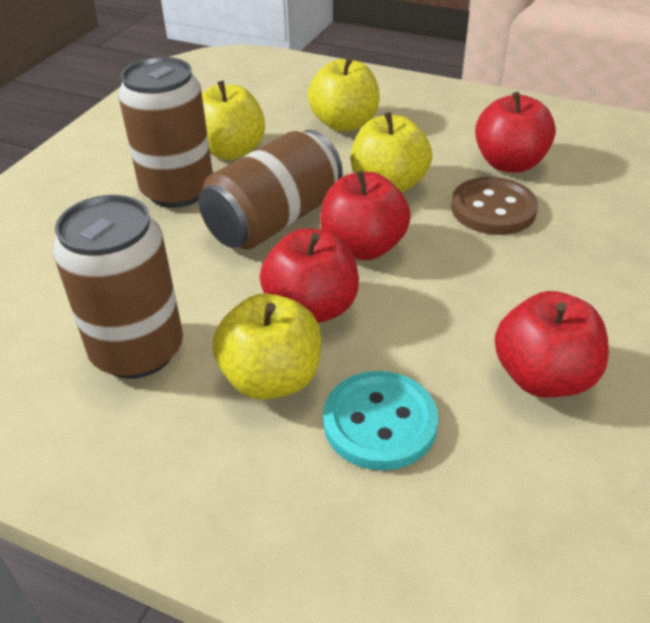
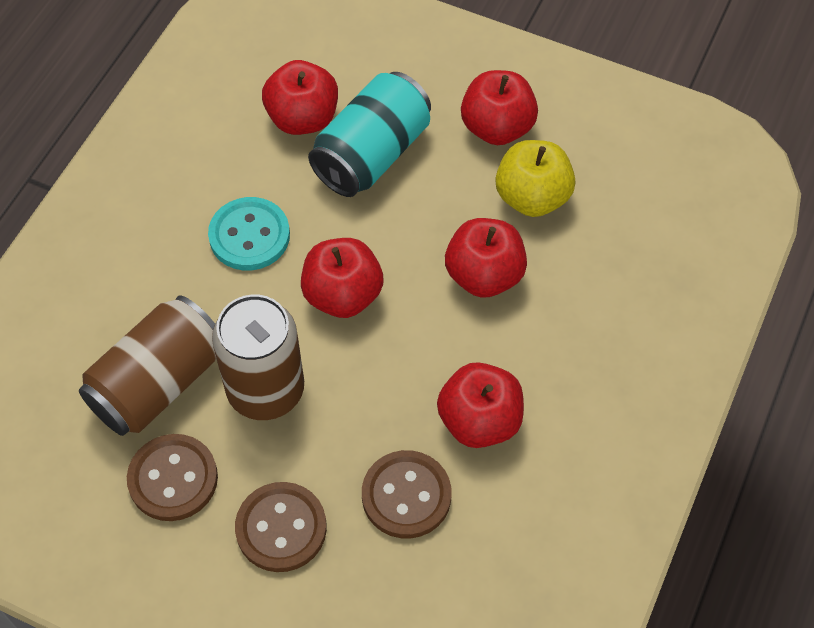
brown button: [451,177,538,235] = 1 -> [127,434,218,521] [235,482,327,572] [362,450,451,538] = 3
brown can: [53,195,183,379] [118,57,213,208] [198,130,343,250] = 3 -> [79,295,216,436] [212,294,304,420] = 2
red apple: [260,228,359,323] [320,170,411,260] [475,92,556,173] [494,291,609,398] = 4 -> [262,60,338,135] [301,238,383,318] [437,362,524,448] [445,218,527,298] [461,70,538,145] = 5
turquoise can: none = 0 -> [308,72,431,197] = 1
yellow apple: [202,81,265,160] [213,293,321,400] [308,57,380,132] [351,112,432,193] = 4 -> [496,140,576,217] = 1

